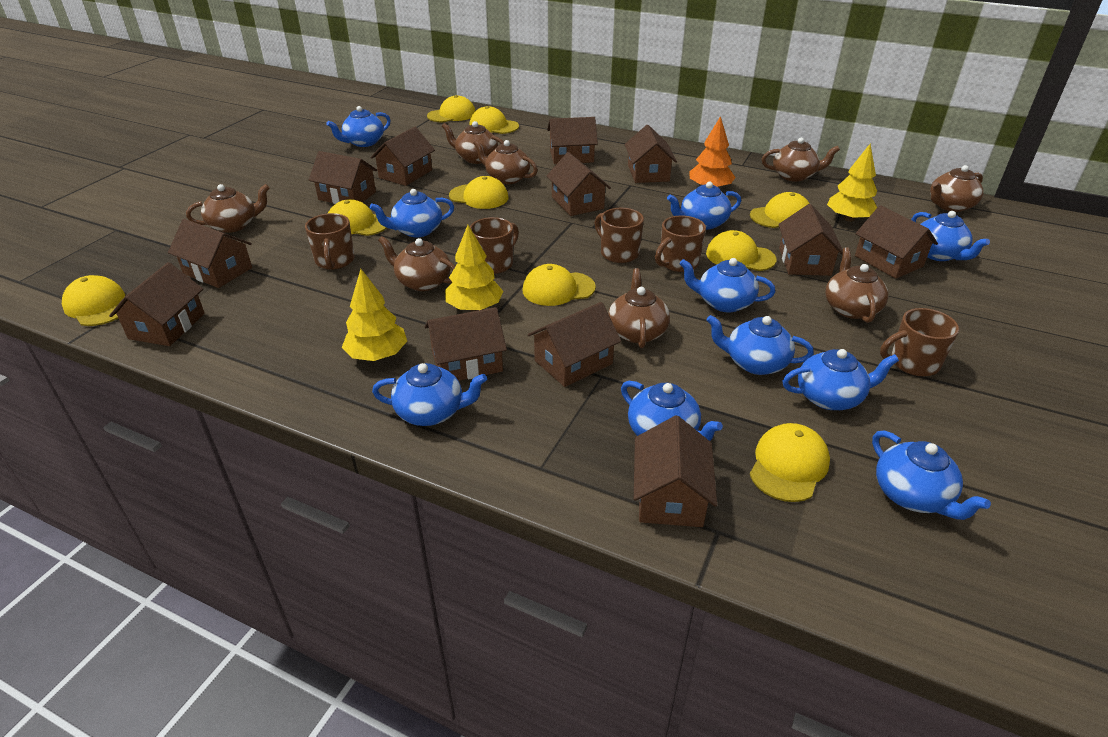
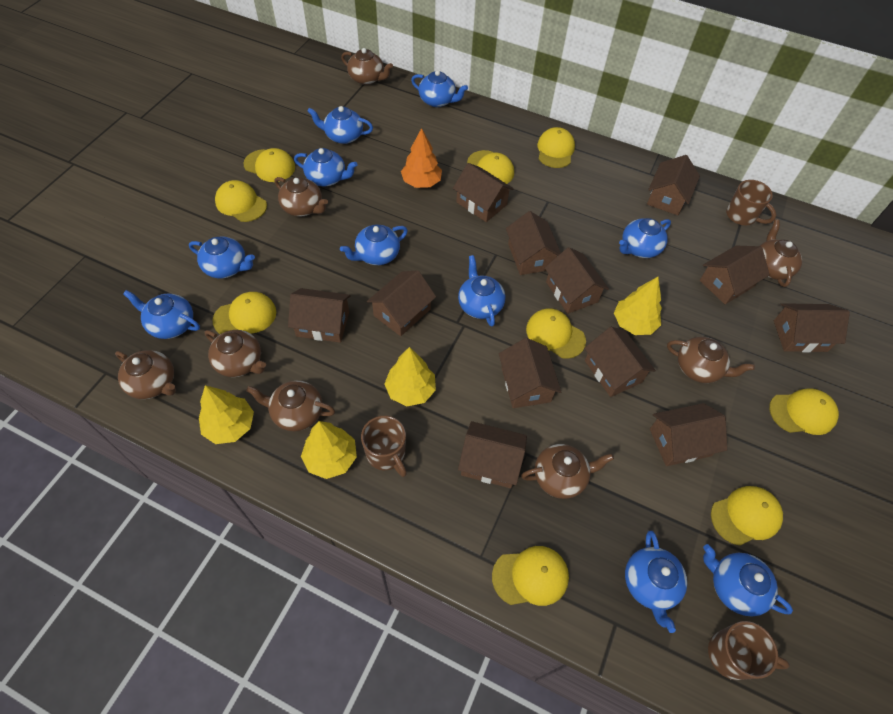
brown mug: [305,213,355,270] [470,217,519,274] [594,208,644,263] [655,215,706,272] [880,308,959,376] = 5 -> [361,416,407,477] [708,621,790,680] [726,180,776,225] = 3
yellow tree: [342,269,407,361] [445,225,504,312] [827,144,877,222] = 3 -> [199,385,254,444] [301,421,357,479] [384,347,436,406] [614,277,662,335] = 4

